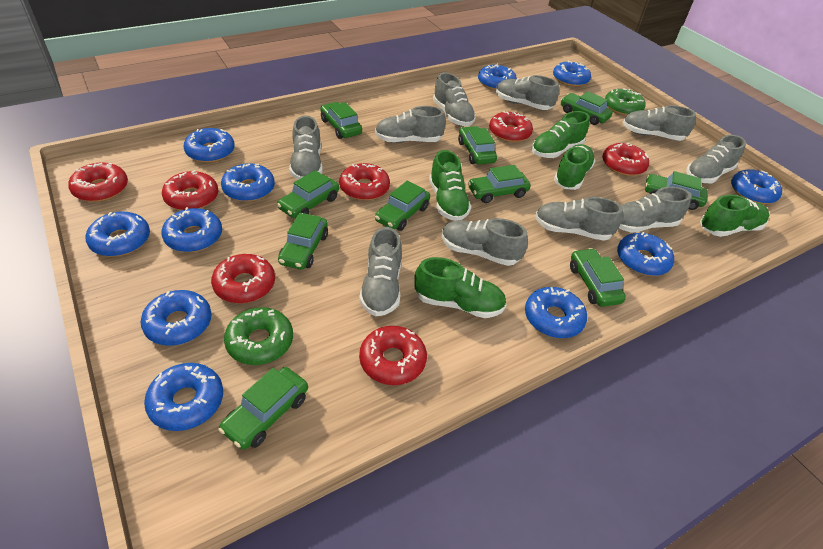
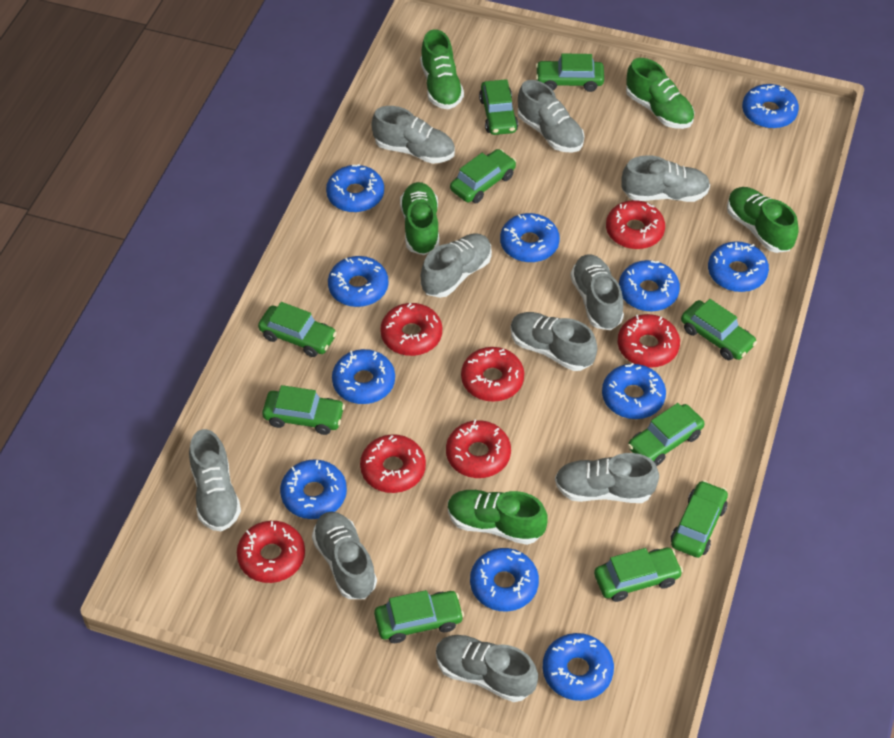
green donut: [224,307,293,365] [605,88,646,116] = 2 -> none = 0

